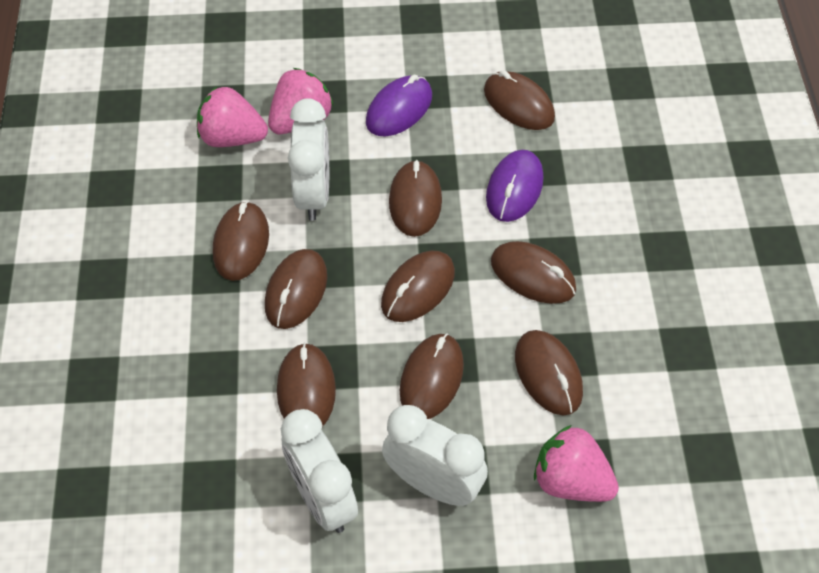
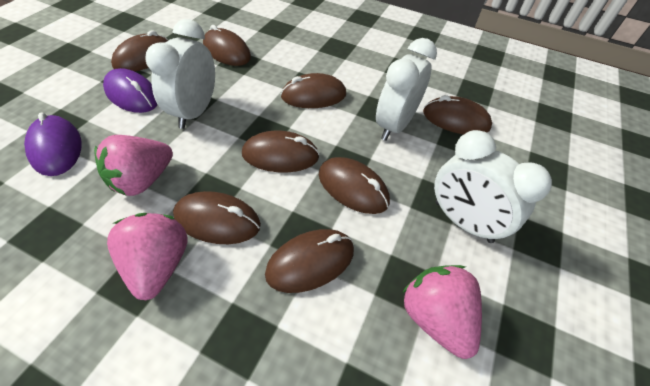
brown mouse: [213,201,269,281] [265,249,327,329] [277,343,336,427] [381,250,455,322] [389,160,442,237] [400,333,464,419] [484,70,555,130] [491,241,576,304] [515,330,583,415] = 9 -> [111,30,168,71] [173,191,261,244] [203,25,251,66] [242,131,320,172] [265,229,354,293] [281,73,346,108] [319,157,390,214] [423,95,492,135] = 8

